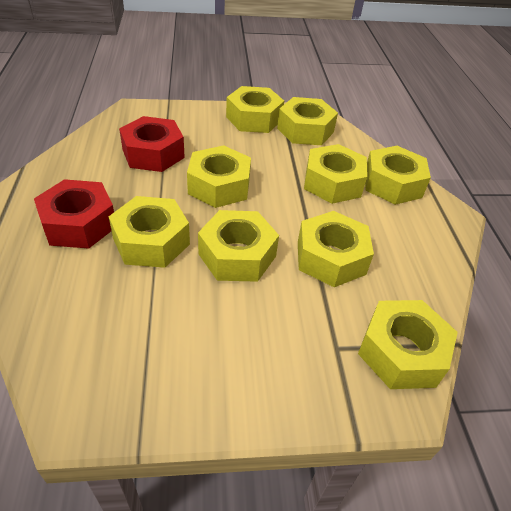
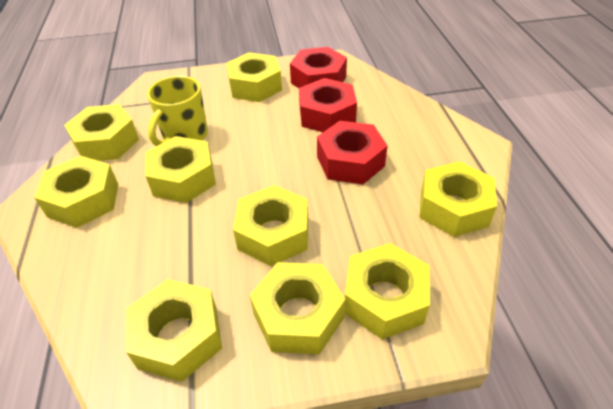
red nut: [34,179,114,249] [119,116,185,172] = 2 -> [290,47,347,88] [299,78,357,132] [317,121,387,185] = 3
yellow mug: none = 0 -> [147,76,208,146] = 1

